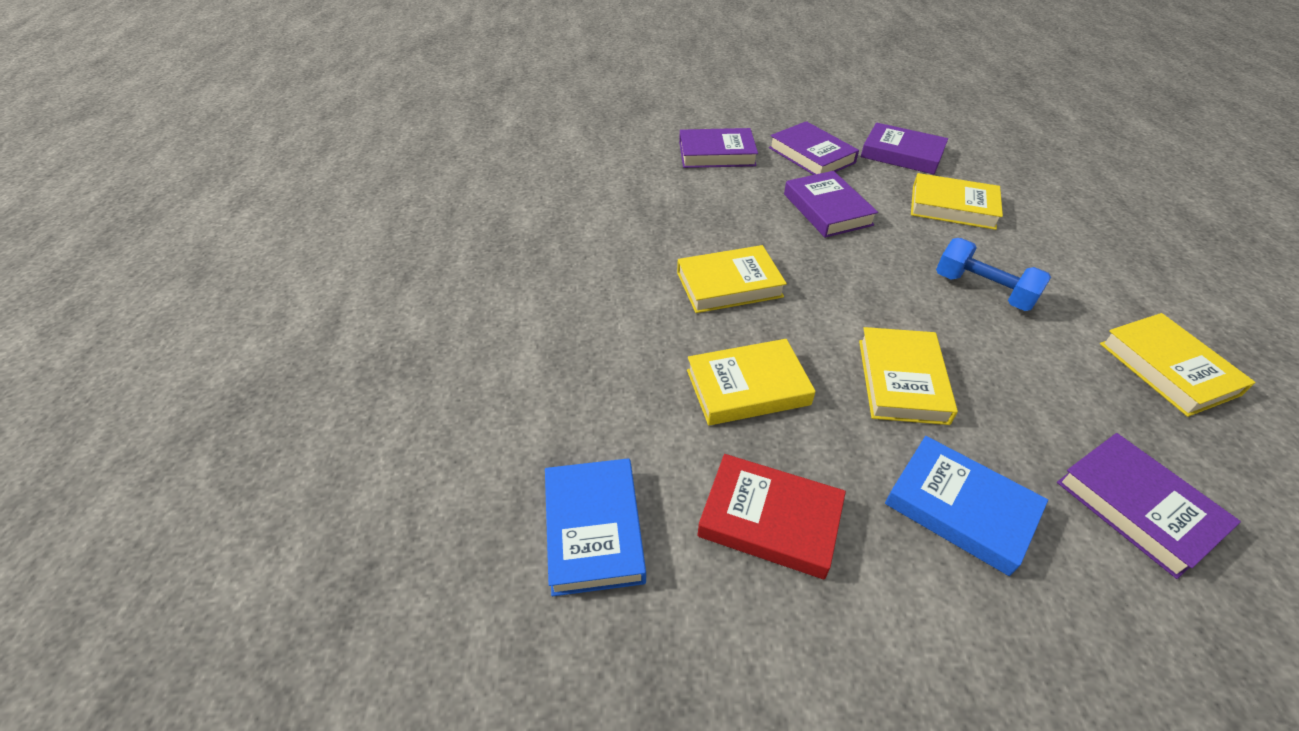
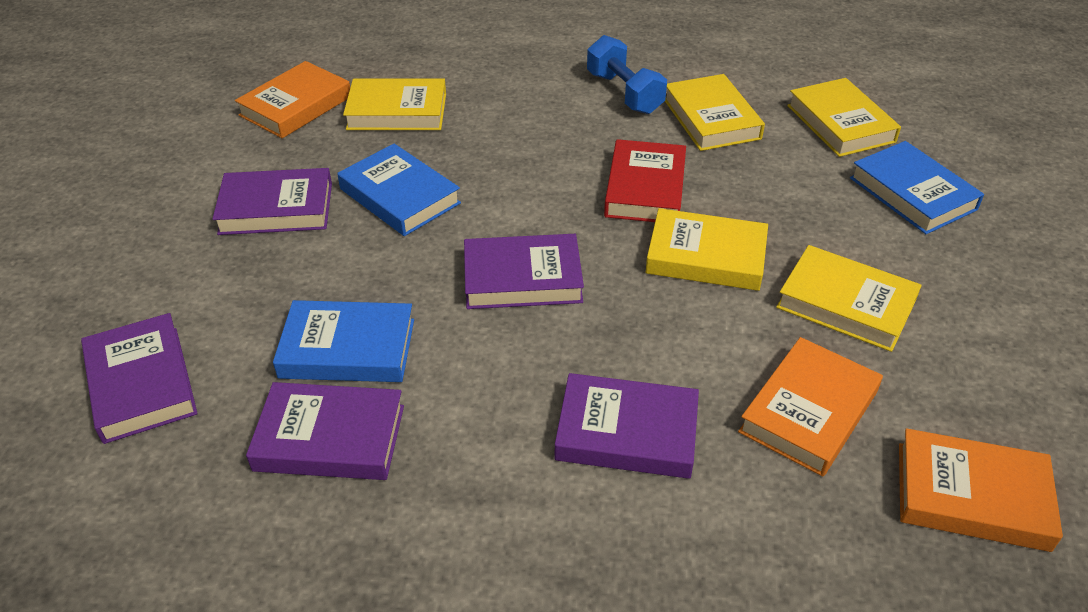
blue book: [545,458,646,596] [885,436,1048,576] = 2 -> [273,300,414,382] [337,143,461,236] [850,141,984,234] = 3
orange book: none = 0 -> [235,61,350,138] [738,337,883,477] [899,428,1063,552] = 3

